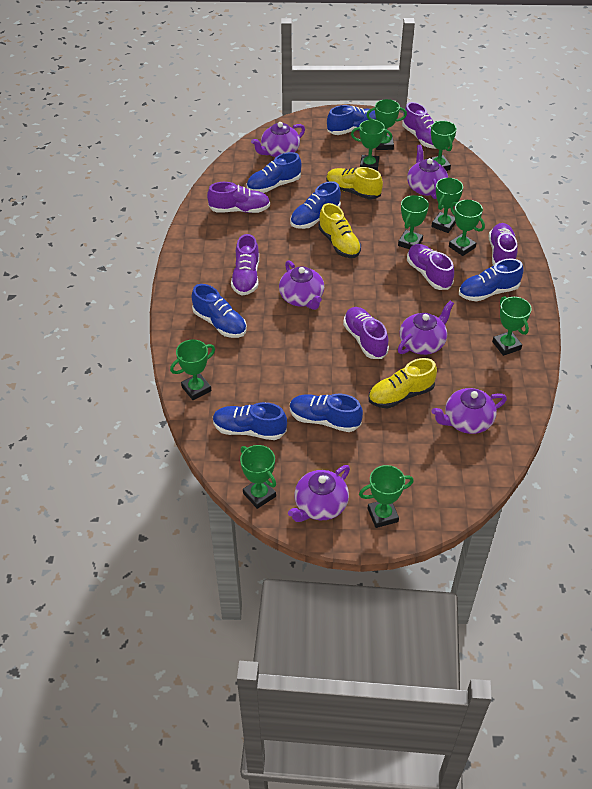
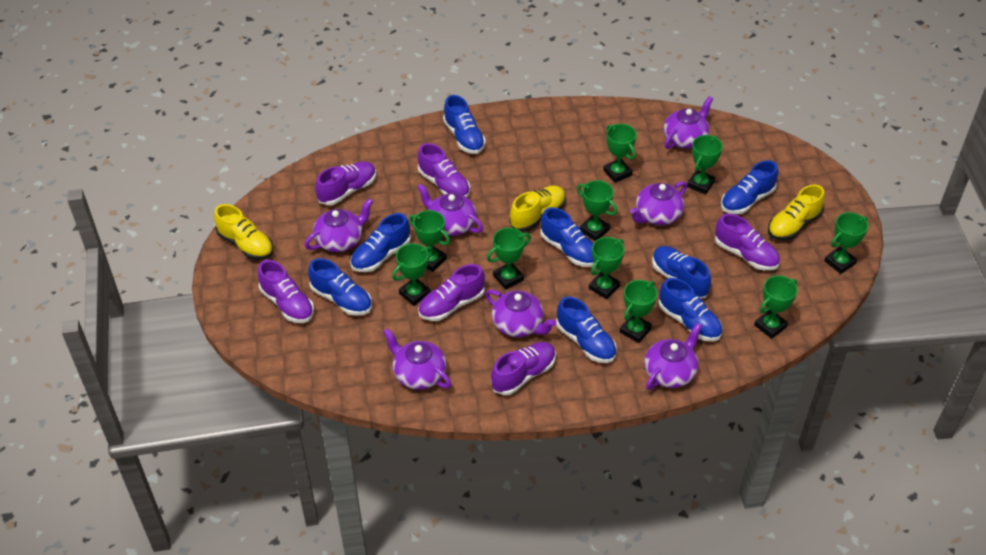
blue shoe: [192,284,247,338] [213,402,287,440] [247,152,302,193] [290,181,341,229] [290,394,363,432] [327,105,376,135] [459,259,523,302] = 7 -> [308,258,372,316] [350,213,411,272] [443,95,486,154] [540,207,594,267] [556,297,617,363] [652,246,711,299] [658,278,722,341] [721,160,778,214] = 8
purple teapot: [251,122,305,158] [279,260,324,310] [288,465,350,522] [398,301,454,355] [407,145,448,199] [432,388,507,434] = 6 -> [305,198,373,252] [383,328,451,390] [417,184,483,236] [485,290,556,337] [630,181,687,225] [644,323,702,390] [663,96,713,149] = 7

